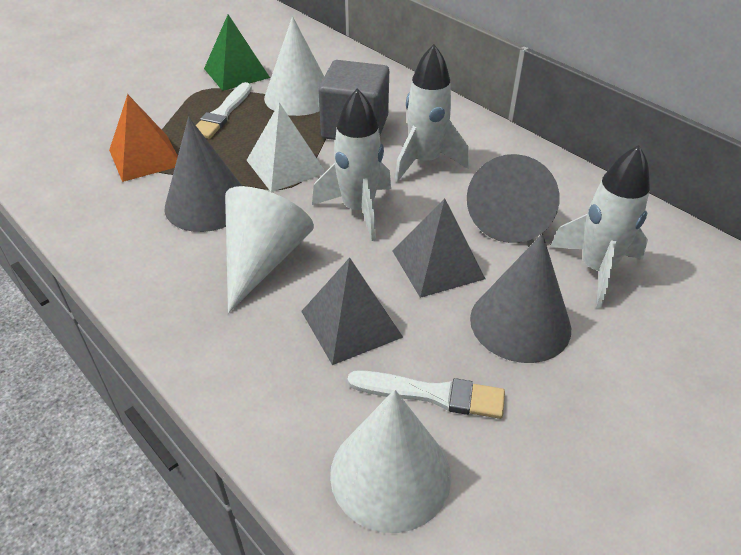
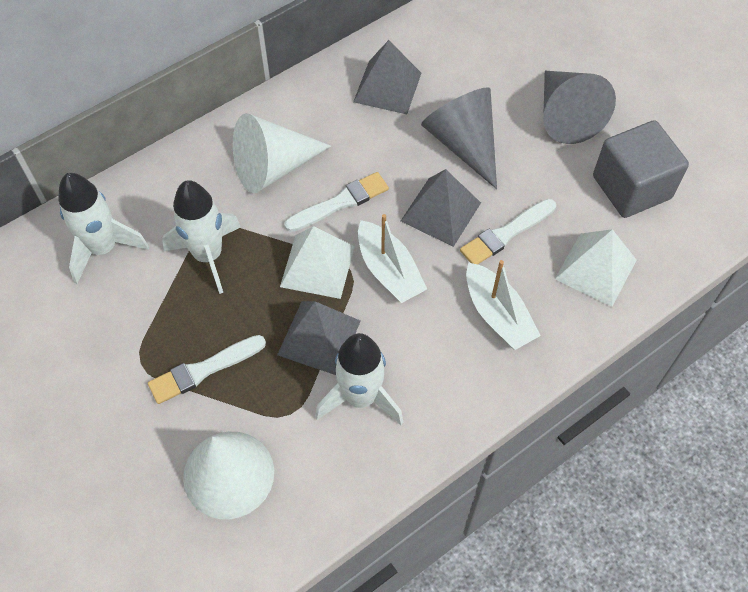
green pyramid: [204,15,270,91] = 1 -> none = 0
grey cone: [165,117,242,232] [467,154,560,243] [470,233,571,363] = 3 -> [421,87,497,189] [543,71,616,144] = 2
grey pyramid: [301,258,403,365] [392,198,485,298] = 2 -> [277,301,360,375] [353,40,421,114] [401,169,481,247] = 3
orange pyramid: [109,94,178,182] = 1 -> none = 0
white boat: none = 0 -> [358,214,427,303] [466,260,541,350] = 2
white brush: [196,82,252,139] [347,370,505,419] = 2 -> [148,335,266,404] [284,172,389,232] [460,199,556,265] = 3
white cone: [225,186,314,313] [264,16,324,116] [330,389,451,533] = 3 -> [183,432,274,519] [233,113,331,193] = 2
white pyramid: [246,103,326,192] = 1 -> [280,226,355,299] [555,229,637,307] = 2

